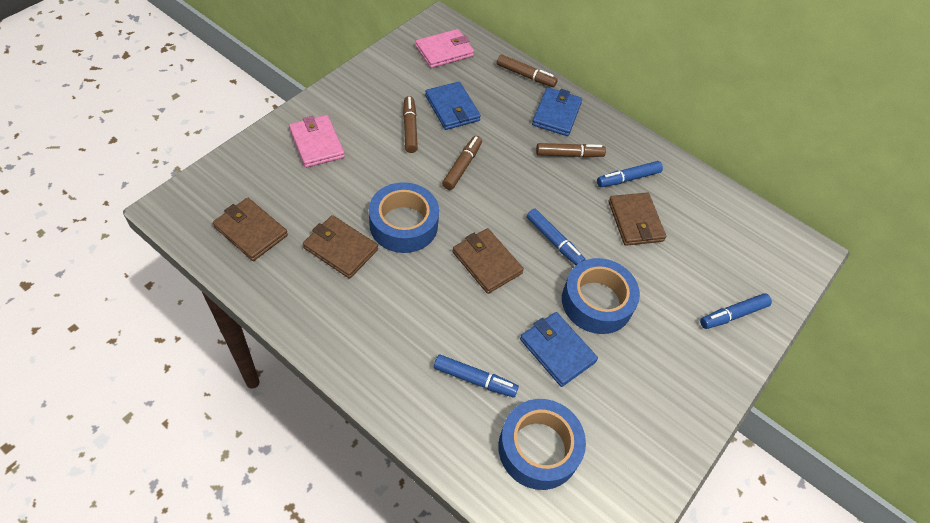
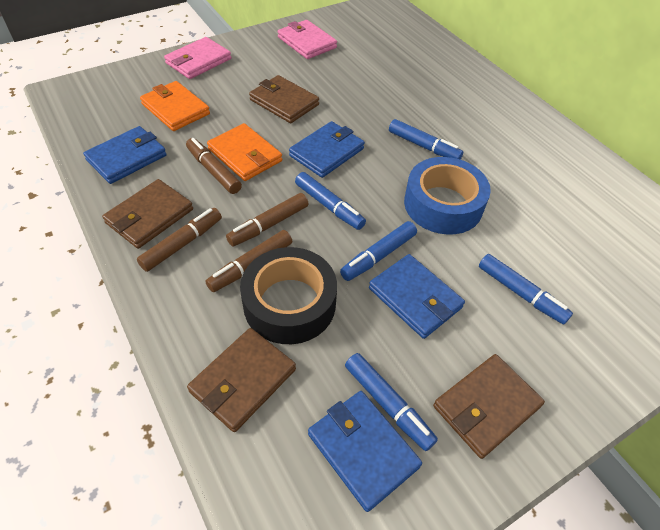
black tape: none = 0 -> [240,247,337,344] = 1
blue marker: [434,355,519,397] [527,209,585,265] [597,161,663,187] [700,293,772,329] = 4 -> [295,172,366,230] [340,221,417,281] [345,353,438,451] [389,119,463,160] [479,254,573,324] = 5
blue tape: [369,182,439,253] [498,399,586,490] [562,258,640,334] = 3 -> [404,157,491,235] = 1
blue wallet: [425,82,481,130] [520,312,598,387] [532,87,582,136] = 3 -> [83,126,167,184] [289,121,365,178] [308,391,422,512] [369,254,465,339] = 4
orange wallet: none = 0 -> [140,81,210,131] [207,123,282,181] = 2

